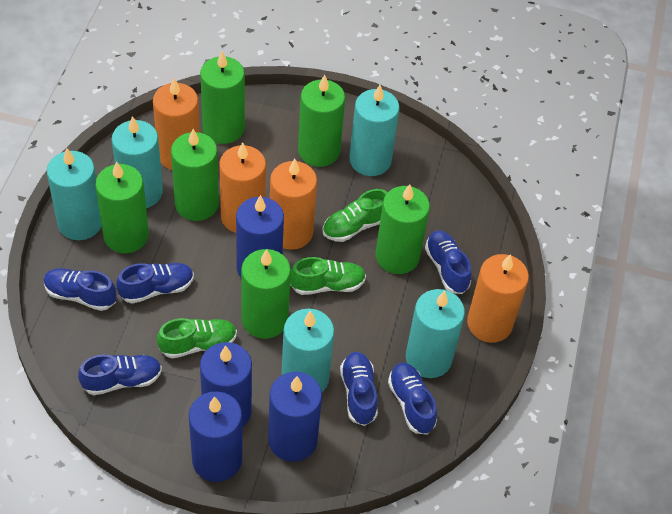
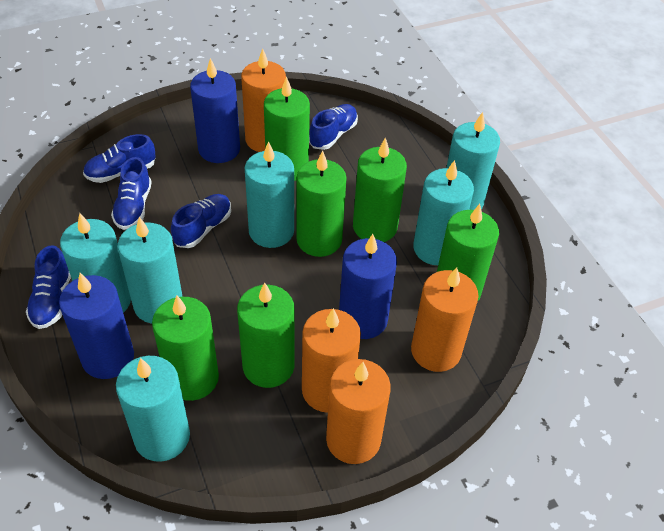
blue candle: [189,391,242,482] [200,342,252,427] [236,195,284,277] [268,372,322,462] = 4 -> [59,273,134,379] [190,58,240,163] [339,234,397,339] = 3
blue shoe: [43,268,117,311] [78,354,162,395] [116,263,194,304] [340,352,378,426] [388,363,437,435] [425,230,472,294] = 6 -> [26,245,71,329] [83,134,156,183] [111,157,152,230] [171,194,231,248] [309,104,358,150] = 5
green shoe: [157,318,237,358] [290,257,366,295] [323,189,388,242] = 3 -> none = 0
turquoise candle: [47,148,102,240] [112,116,163,208] [281,309,334,392] [349,85,400,176] [406,289,465,378] = 5 -> [60,213,131,313] [116,356,190,462] [118,217,183,324] [245,141,294,248] [413,160,474,265] [446,112,500,210] = 6

